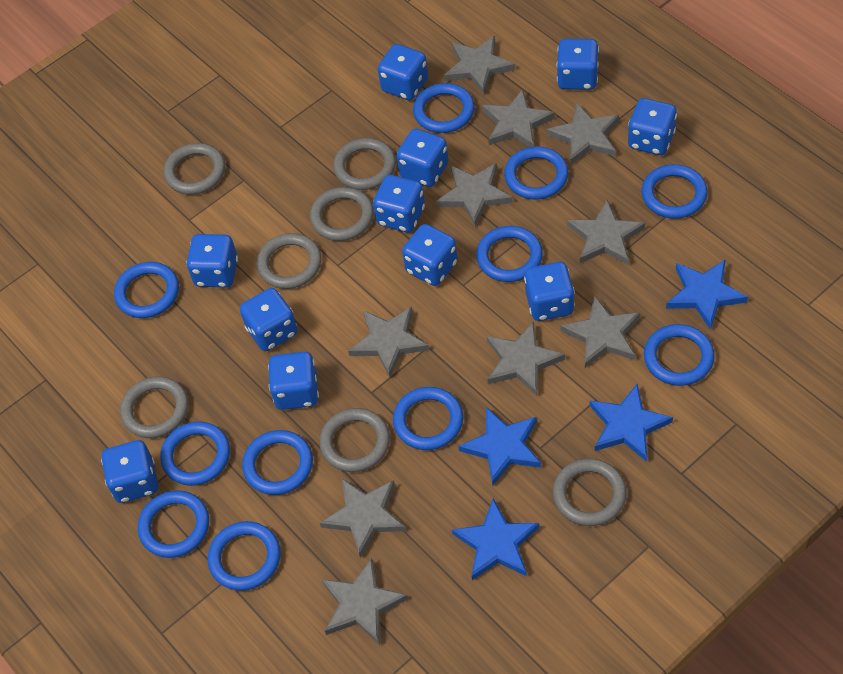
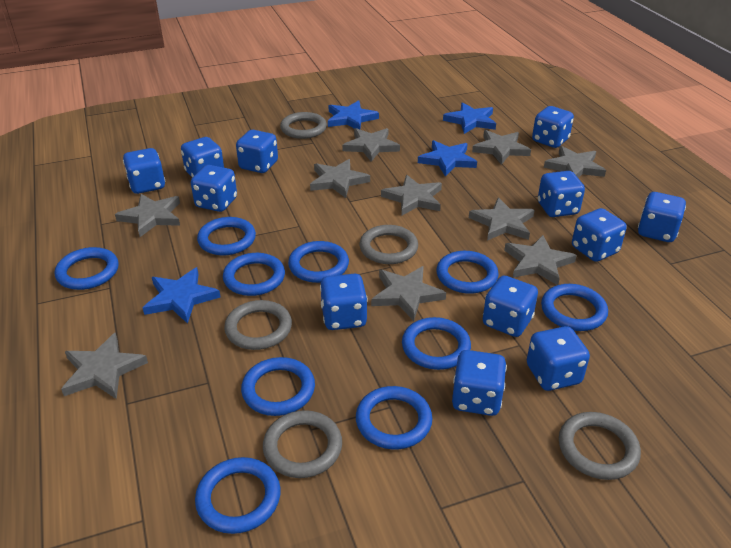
blue dice: [101,440,158,503] [186,234,238,287] [240,288,298,351] [268,352,319,410] [373,175,425,232] [378,44,428,100] [396,129,448,187] [402,224,458,286] [524,262,575,321] [556,39,599,90] [628,98,677,155] = 11 -> [123,148,165,194] [181,137,224,177] [191,165,237,212] [236,130,278,173] [320,274,368,330] [452,350,507,416] [483,276,538,337] [527,326,590,391] [532,106,574,148] [538,171,585,217] [572,208,627,262] [638,192,686,242] = 12
blue ring: [114,262,179,318] [138,490,209,558] [160,421,230,486] [208,521,281,591] [242,430,313,495] [393,387,463,450] [413,83,475,133] [476,226,543,282] [504,147,569,200] [642,164,708,219] [644,324,715,386] = 11 -> [55,247,119,290] [195,457,281,534] [197,217,256,255] [223,253,285,296] [241,357,315,416] [288,241,349,283] [356,386,432,450] [402,317,471,370] [436,251,499,294] [541,284,608,331] = 10
grey ring: [120,377,189,438] [164,143,225,194] [257,233,321,289] [310,187,374,241] [319,408,390,472] [333,138,396,190] [553,459,627,526] = 7 -> [224,300,292,350] [263,410,342,478] [280,112,327,139] [360,225,418,264] [559,412,641,480] = 5

